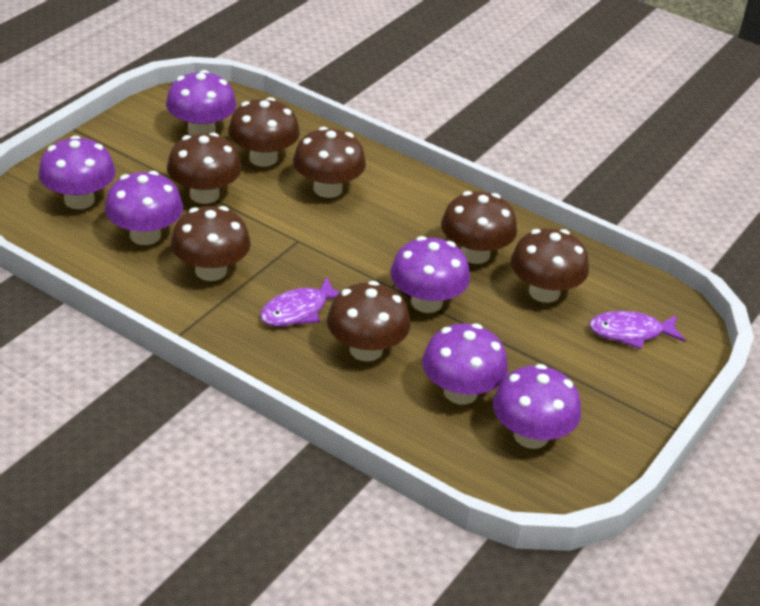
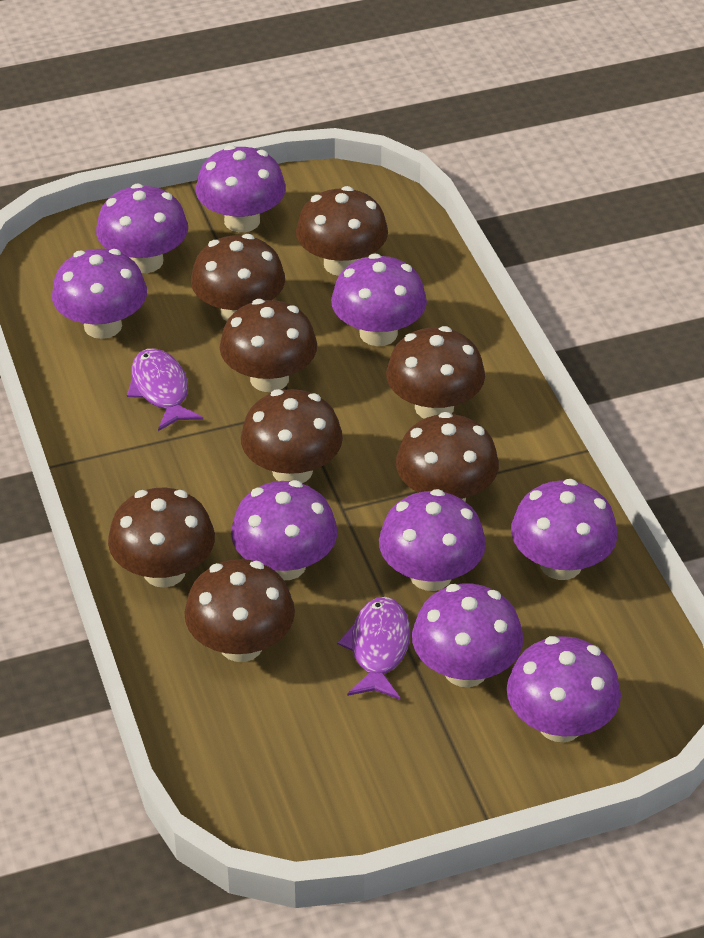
brown mushroom: [167,132,242,204] [171,206,251,281] [228,97,300,167] [293,127,366,198] [327,281,410,362] [441,191,517,264] [511,229,589,303] = 7 -> [108,488,215,588] [184,559,295,662] [191,234,285,321] [220,299,317,392] [241,389,343,483] [296,186,388,276] [386,326,485,419] [396,412,499,501] = 8
purple mushroom: [39,135,115,209] [105,171,183,245] [166,70,236,135] [390,236,470,313] [422,323,508,405] [493,364,581,449] = 6 -> [52,249,147,339] [96,184,188,273] [196,145,286,232] [231,480,338,580] [331,254,427,346] [379,489,486,591] [412,584,523,687] [507,636,621,742] [511,479,617,580] = 9

